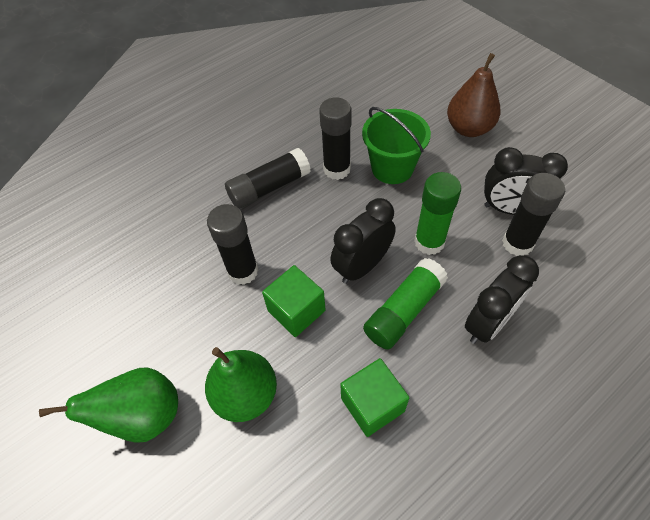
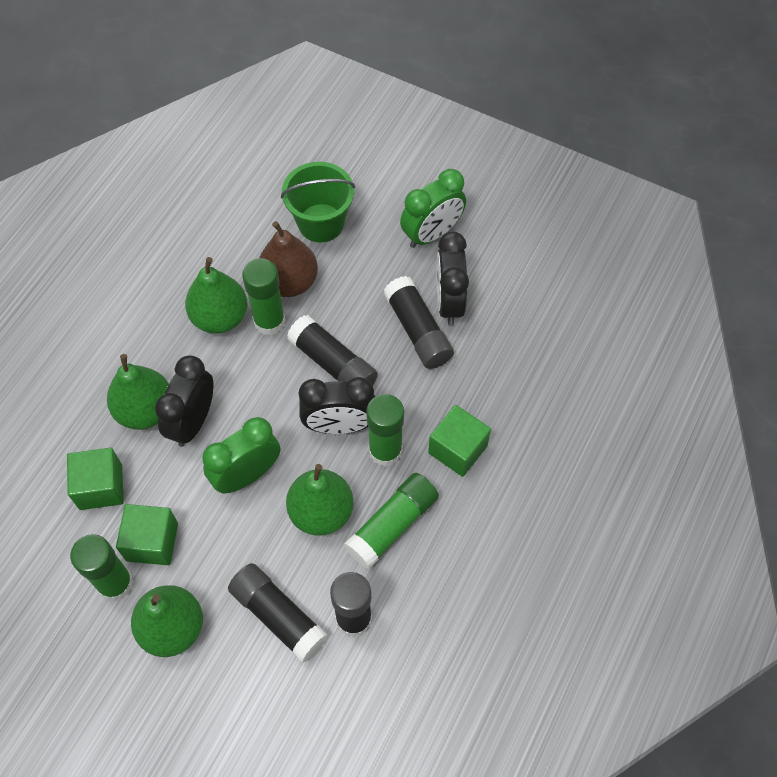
green clock: none = 0 -> [202,417,280,493] [400,169,466,248] = 2
green cube: [262,265,325,337] [340,358,410,437] = 2 -> [67,448,124,510] [116,504,178,565] [428,405,491,477] = 3
green glue stick: [363,258,448,349] [414,172,461,255] = 2 -> [70,534,134,601] [242,258,286,336] [344,473,439,569] [366,394,404,467] = 4
green pear: [39,368,178,443] [205,347,277,422] = 2 -> [107,354,169,430] [131,585,203,657] [185,257,248,334] [286,464,354,536] = 4

